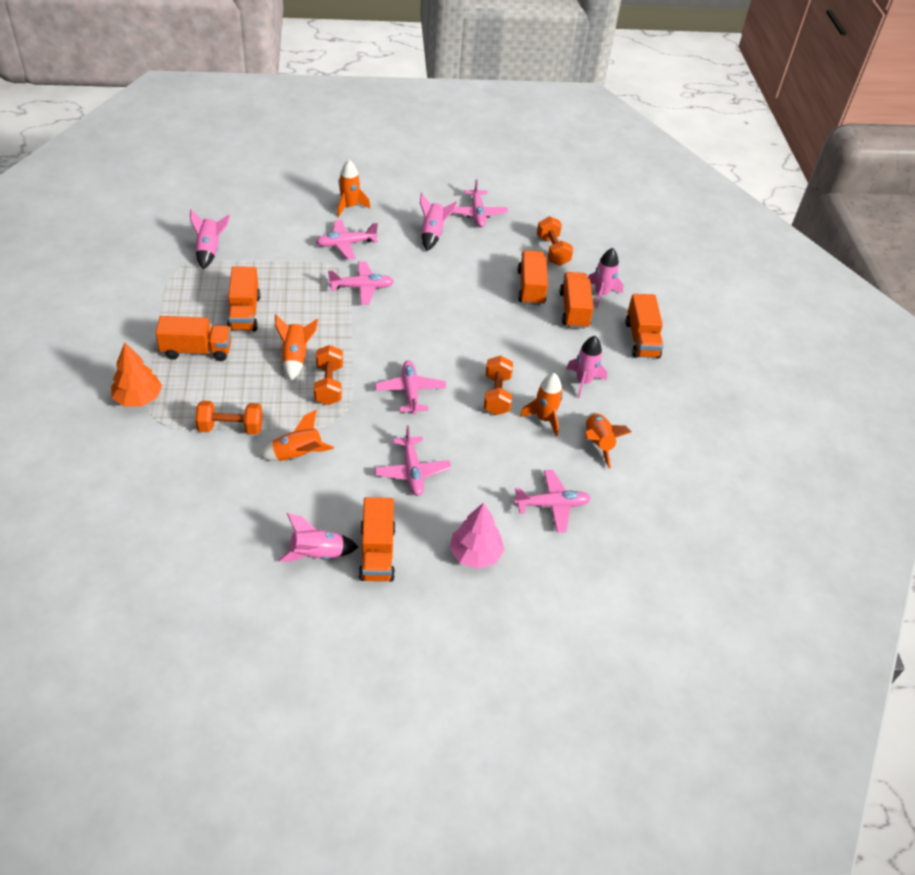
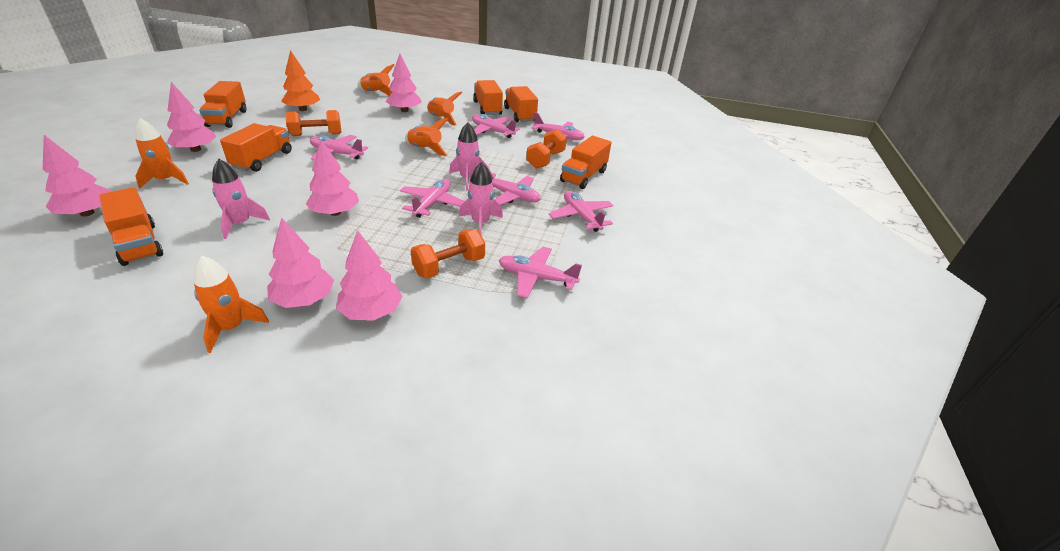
orange dumbbell: [195,401,263,435] [314,345,343,405] [484,356,513,415] [537,216,573,266] = 4 -> [286,110,341,136] [411,229,485,278] [526,129,567,169] = 3
pink plane: [316,220,378,260] [328,261,394,305] [375,361,446,415] [375,425,451,496] [453,179,508,227] [514,470,591,533] = 6 -> [310,135,368,160] [400,179,465,218] [472,114,520,138] [485,165,541,205] [499,247,582,298] [531,113,585,140] [549,191,614,232] = 7
pink rocket: [190,210,230,269] [278,513,358,562] [420,193,457,251] [566,336,607,398] [588,248,623,308] = 5 -> [212,159,270,239] [449,122,487,190] [459,162,503,234] = 3
pink tree: [450,502,505,569] = 1 -> [43,135,111,217] [167,82,217,152] [267,217,334,308] [306,140,359,216] [336,230,403,321] [385,54,422,112] = 6

